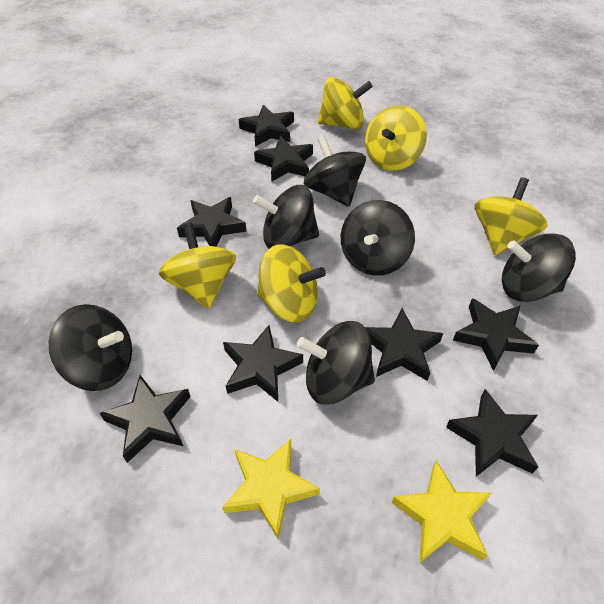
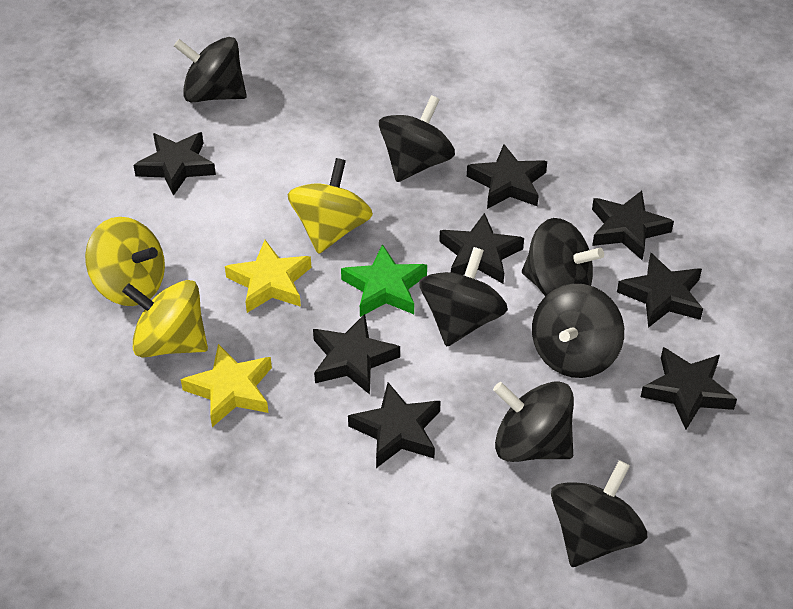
black spinning top: [49,304,132,391] [253,185,319,249] [297,321,375,404] [304,135,366,207] [341,200,415,276] [502,233,576,302] = 6 -> [174,37,247,102] [379,95,455,182] [419,247,508,346] [493,381,574,462] [522,218,604,296] [532,284,624,378] [551,460,647,567] = 7
green star: none = 0 -> [341,244,427,317] = 1
yellow spinning top: [159,223,236,309] [257,244,326,323] [318,77,373,130] [365,105,427,171] [475,177,548,255] = 5 -> [85,217,165,306] [122,280,208,358] [288,158,373,254] = 3

